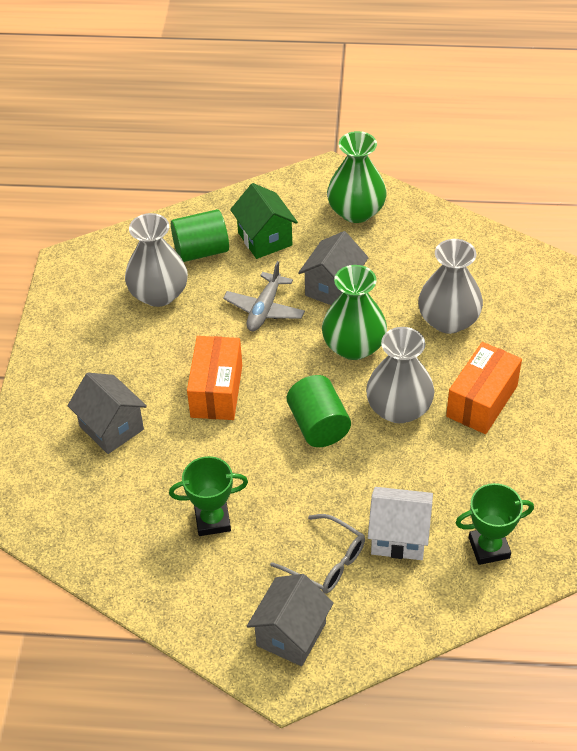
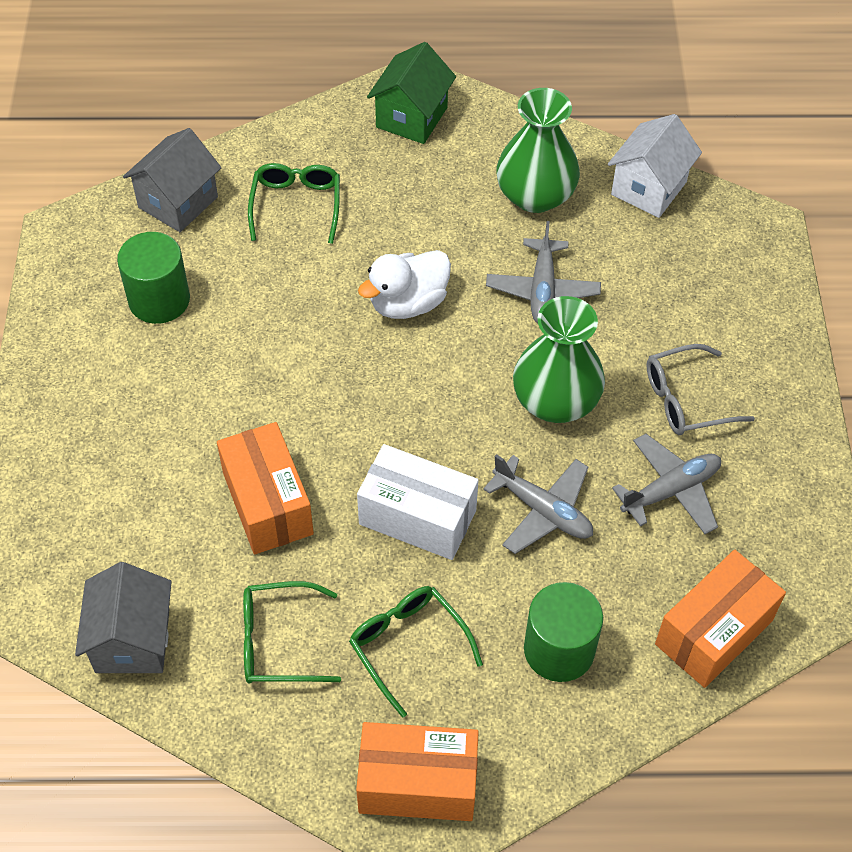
green glasses: none = 0 -> [243,581,341,684] [248,163,340,244] [349,586,483,718] = 3
green trophy: [169,456,248,536] [456,483,534,565] = 2 -> none = 0
grey house: [67,372,147,454] [247,574,334,666] [298,231,369,305] = 3 -> [75,562,172,673] [123,128,222,232] = 2
grey plane: [223,261,305,331] = 1 -> [483,454,593,554] [486,221,601,323] [612,434,721,534] = 3
grey vase: [125,213,188,307] [366,327,434,423] [418,239,483,334] = 3 -> none = 0
orange box: [187,336,242,420] [446,342,522,434] = 2 -> [217,422,314,554] [356,722,479,821] [655,550,786,688] = 3
white box: none = 0 -> [357,444,479,560] = 1
white duck: none = 0 -> [358,250,451,319] = 1

